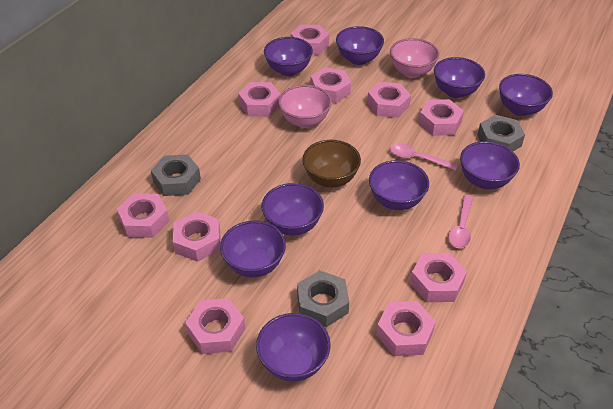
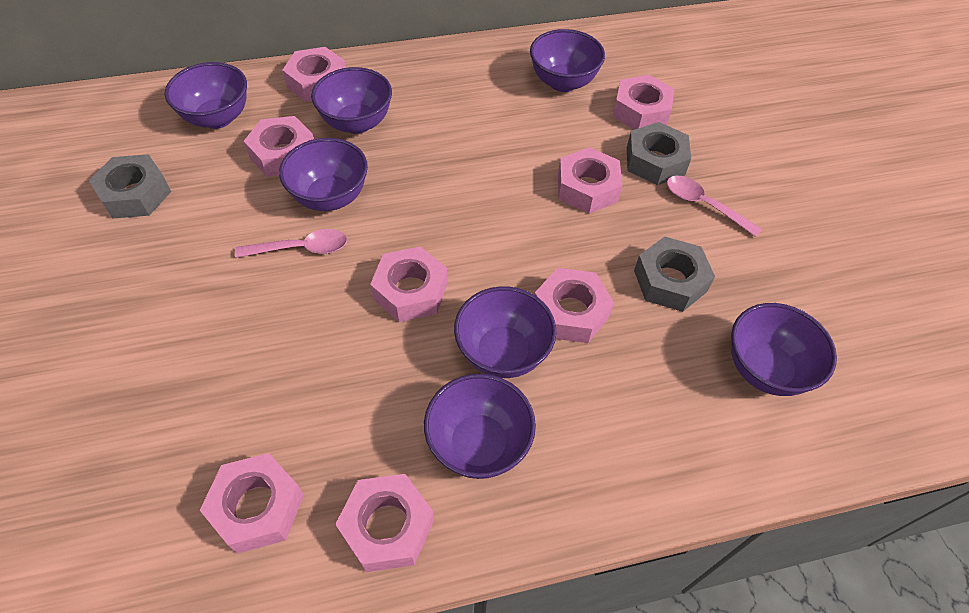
brown bowl: [302,140,361,187] = 1 -> none = 0
pink bowl: [278,85,332,128] [390,38,439,78] = 2 -> none = 0
pink nut: [117,193,170,238] [173,211,220,262] [185,298,245,354] [238,82,281,117] [291,24,329,55] [311,67,351,103] [367,82,411,118] [376,301,436,356] [410,253,467,302] [419,99,464,136] = 10 -> [200,453,304,554] [244,116,314,177] [282,47,346,102] [335,474,434,572] [370,246,448,322] [535,268,614,343] [558,147,622,214] [613,75,675,130] = 8
purple bowl: [220,221,286,277] [256,313,331,382] [261,183,324,236] [264,37,313,76] [336,26,384,65] [369,160,429,210] [434,57,485,98] [460,141,520,189] [499,74,553,116] = 9 -> [164,62,247,129] [279,138,368,211] [311,67,392,134] [424,374,536,479] [454,286,556,378] [530,29,605,92] [731,303,837,396] = 7

